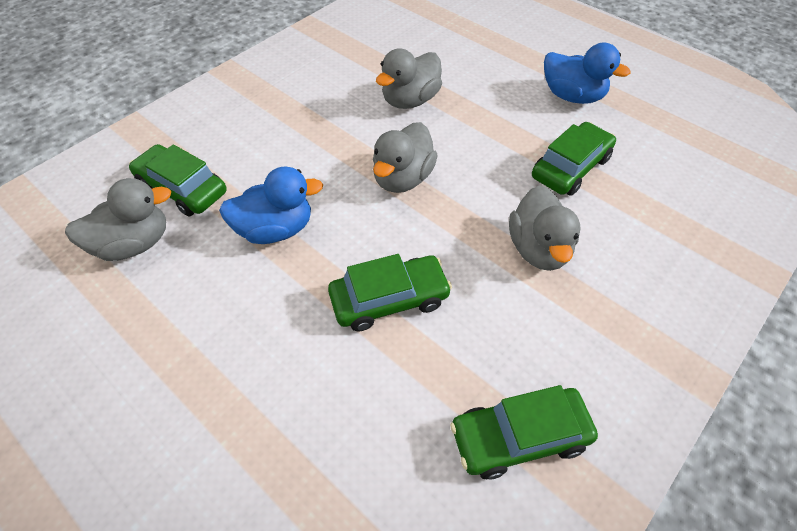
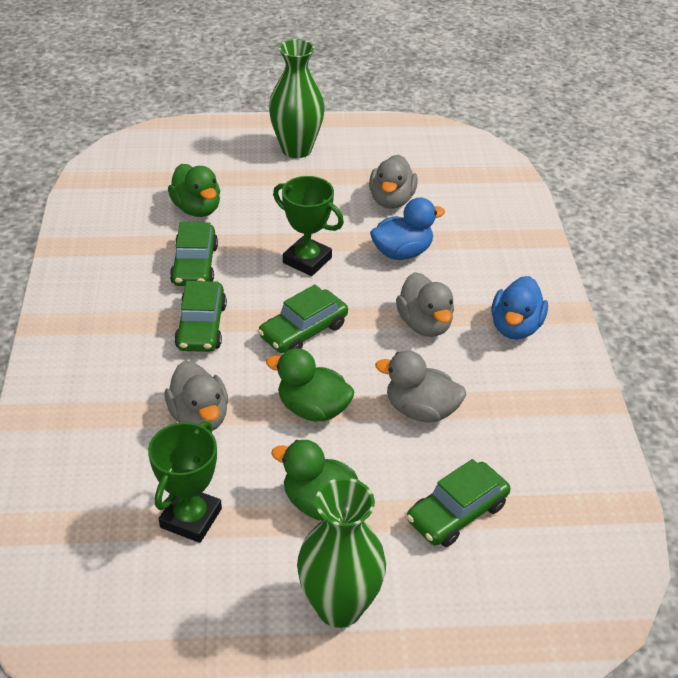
green duck: none = 0 -> [168,164,220,217] [266,348,355,421] [271,440,361,521] = 3
green trophy: none = 0 -> [148,421,222,543] [273,176,344,276] = 2
green vase: none = 0 -> [269,39,325,158] [297,478,386,628] = 2

